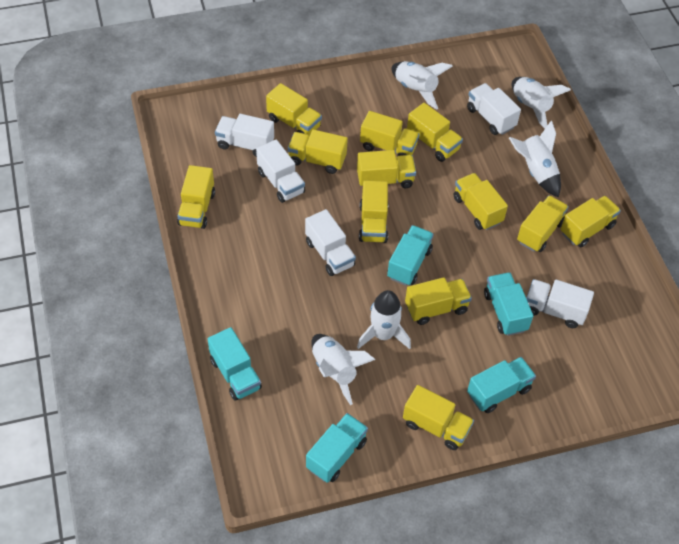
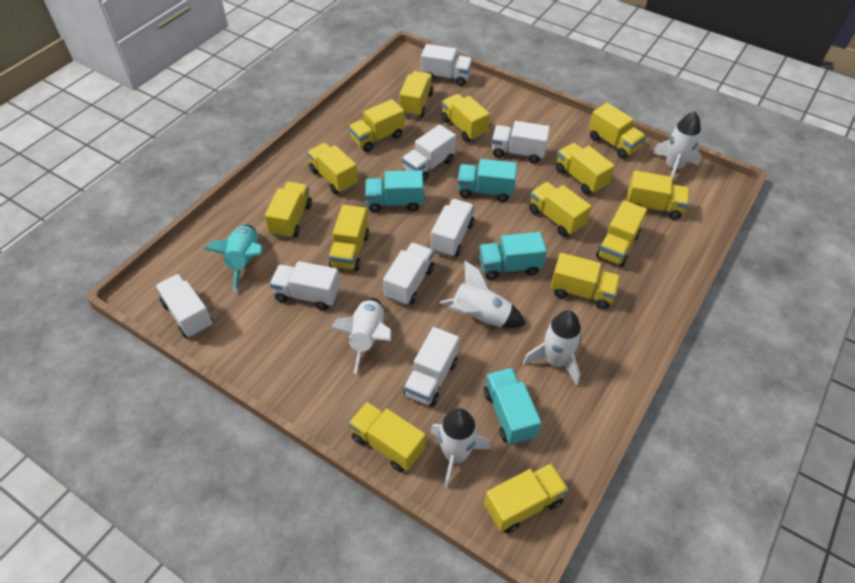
turquoise rocket: none = 0 -> [204,225,263,291] = 1
turquoise truck: [208,327,262,401] [306,413,368,483] [387,225,434,286] [467,357,536,413] [484,272,533,336] = 5 -> [365,170,423,213] [457,159,517,202] [479,232,547,280] [484,368,541,445] = 4
white truck: [215,114,274,157] [256,140,305,203] [305,209,356,276] [467,83,521,135] [526,279,594,328] = 5 -> [155,274,213,338] [270,261,340,310] [383,243,434,305] [402,125,456,182] [404,327,459,407] [421,44,473,86] [431,199,474,257] [492,121,550,164] = 8
yellow truck: [177,165,215,229] [266,83,322,136] [288,129,348,174] [357,150,416,188] [359,181,388,243] [360,111,419,156] [403,385,474,450] [405,277,472,325] [407,103,463,162] [454,173,508,230] [517,195,569,252] [561,196,621,247] = 12 -> [265,182,312,239] [307,143,358,194] [329,205,369,271] [349,99,405,152] [349,402,426,472] [400,71,434,118] [441,94,490,142] [484,463,569,533] [529,182,592,236] [551,253,620,309] [556,143,615,195] [589,103,646,159] [596,200,647,267] [627,171,689,220] = 14

